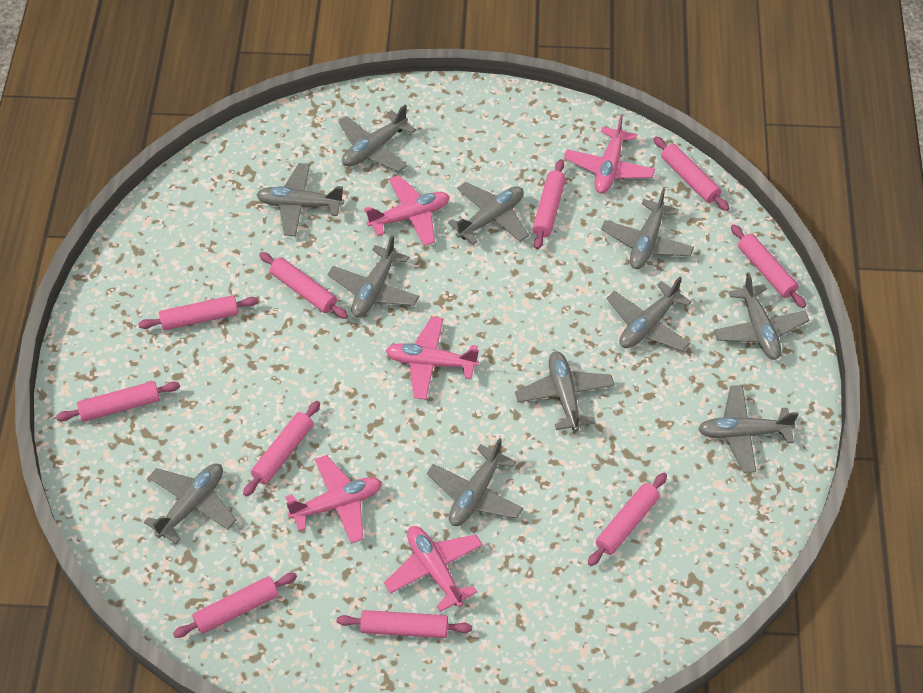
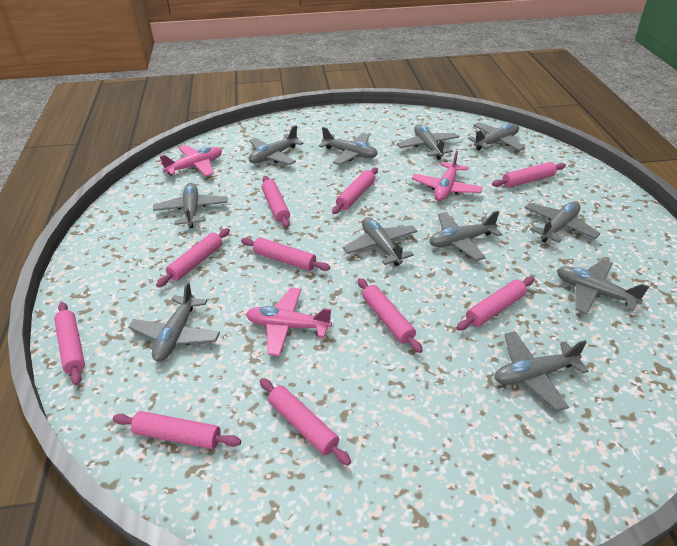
pink plane: [285,455,382,544] [364,175,450,246] [384,526,483,612] [386,317,479,400] [564,115,655,194] = 5 -> [160,145,222,176] [246,288,332,356] [412,151,483,201] = 3

